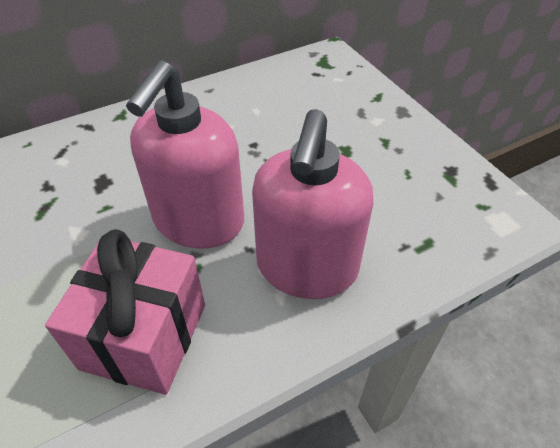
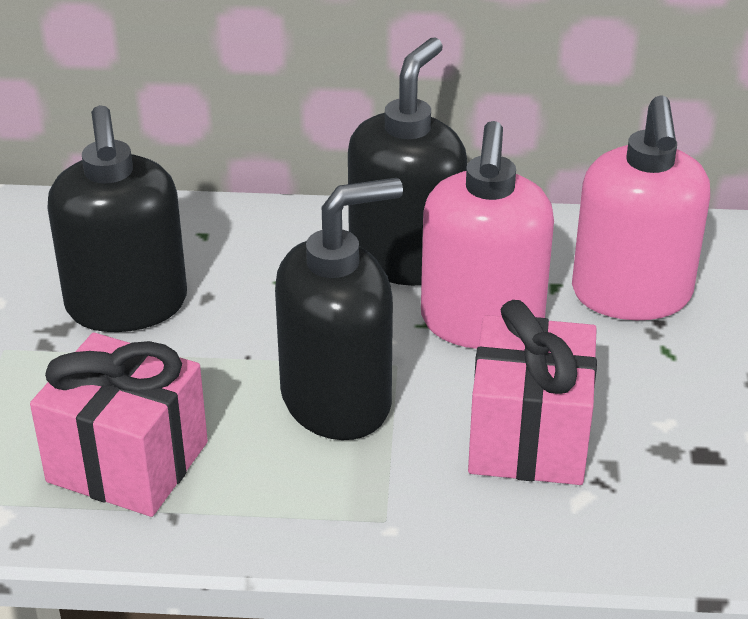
black soap dispenser: none = 0 -> [47,105,187,332] [275,178,403,440] [348,37,467,286] = 3
pink gift: [45,229,205,395] = 1 -> [30,333,208,517] [468,300,597,485] = 2

